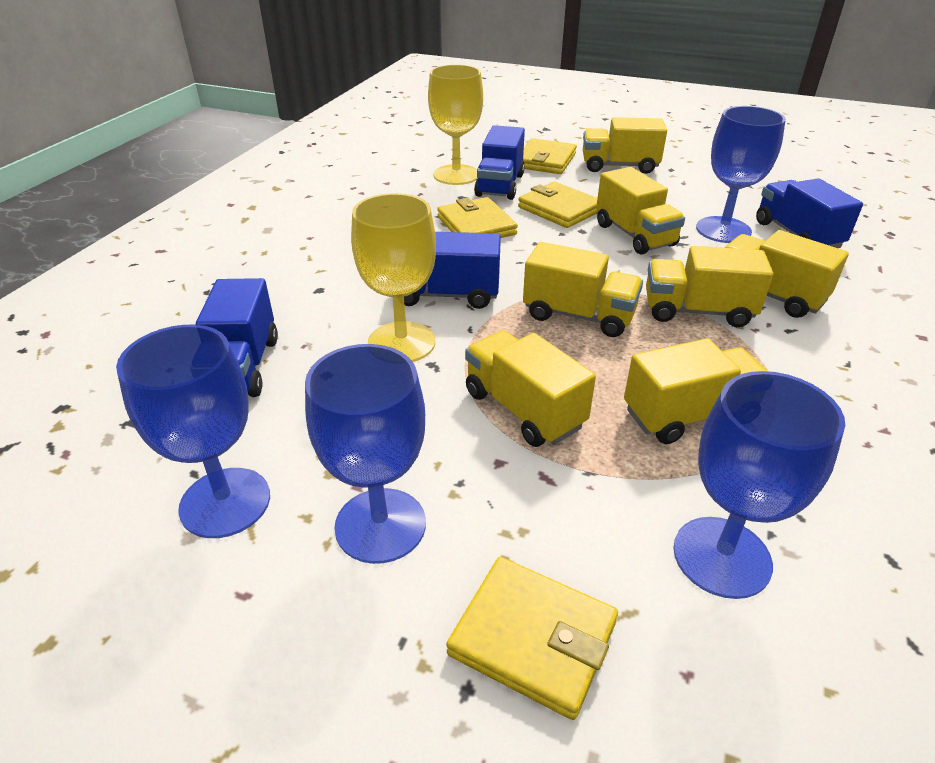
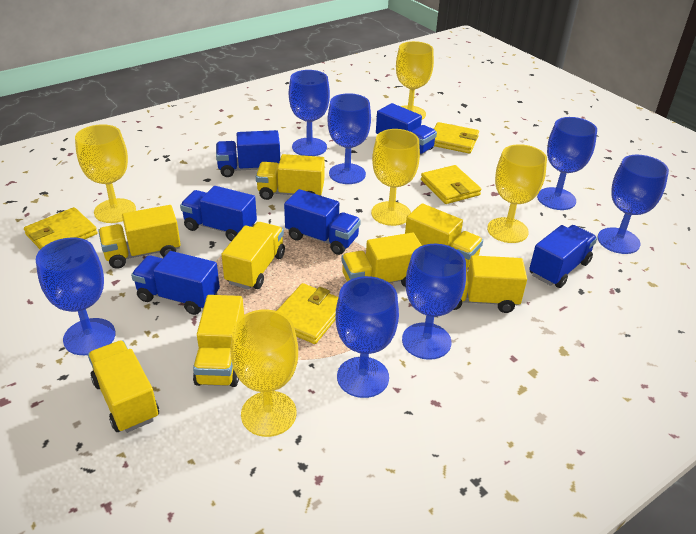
blue goblet: [116,325,270,538] [305,344,426,564] [673,371,845,599] [696,106,786,243] = 4 -> [36,238,116,355] [289,70,330,156] [327,93,371,184] [336,276,399,398] [402,244,466,360] [537,117,597,210] [598,155,669,254] = 7
blue truck: [196,278,278,397] [404,232,501,309] [474,125,525,200] [756,178,863,248] = 4 -> [131,251,220,315] [180,186,257,241] [216,130,280,177] [284,189,361,255] [376,103,437,155] [529,225,597,288] = 6
yellow goblet: [351,193,436,362] [428,65,483,185] = 2 -> [75,124,136,223] [230,309,298,437] [371,129,420,226] [396,41,434,120] [487,144,547,243] = 5
yellow truck: [465,330,596,447] [523,242,643,337] [583,117,667,174] [596,167,685,255] [624,338,767,444] [646,246,773,327] [725,230,849,318] = 7 -> [88,340,159,433] [98,205,181,269] [193,295,244,387] [221,222,285,290] [256,154,325,200] [341,233,422,287] [405,203,483,268] [453,255,527,313] = 8

